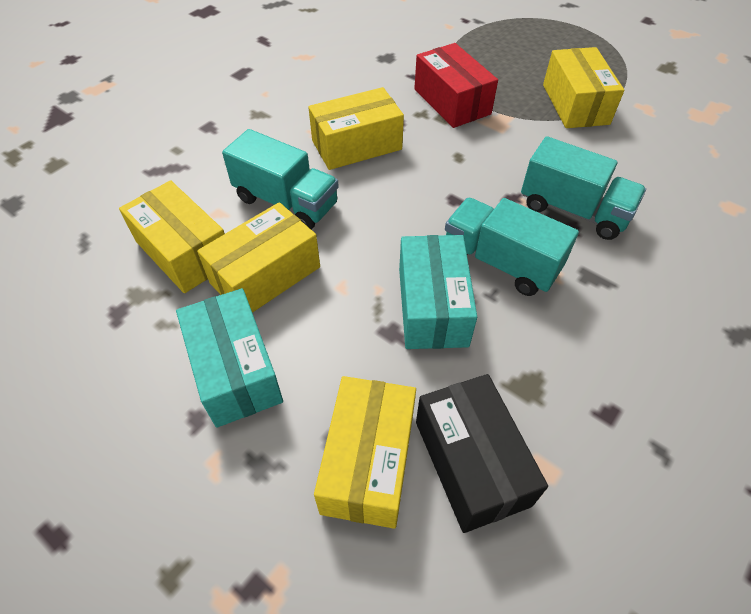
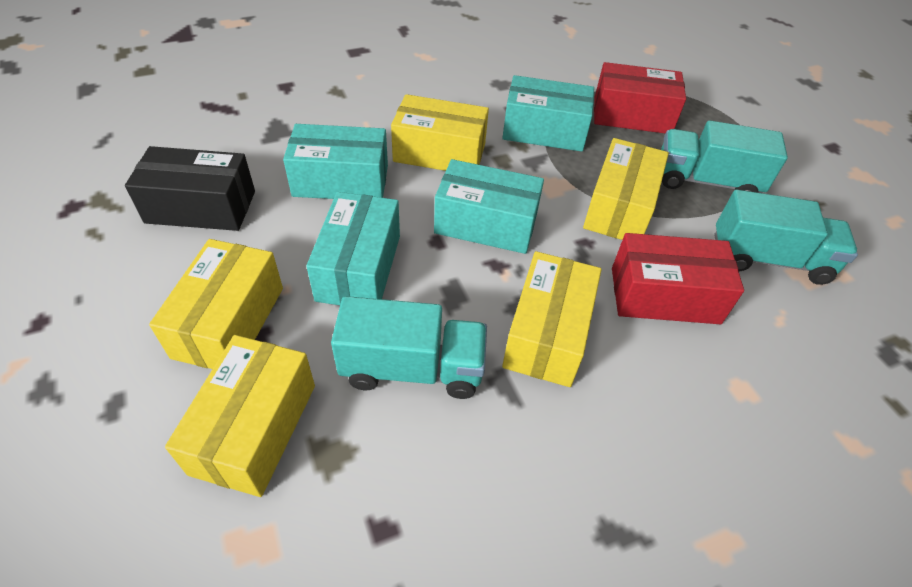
red box: [414,43,498,128] = 1 -> [594,62,686,133] [612,233,744,324] = 2
turquoise box: [176,288,283,428] [399,235,477,349] = 2 -> [283,124,388,199] [306,192,400,305] [434,159,544,254] [502,75,594,152] = 4

